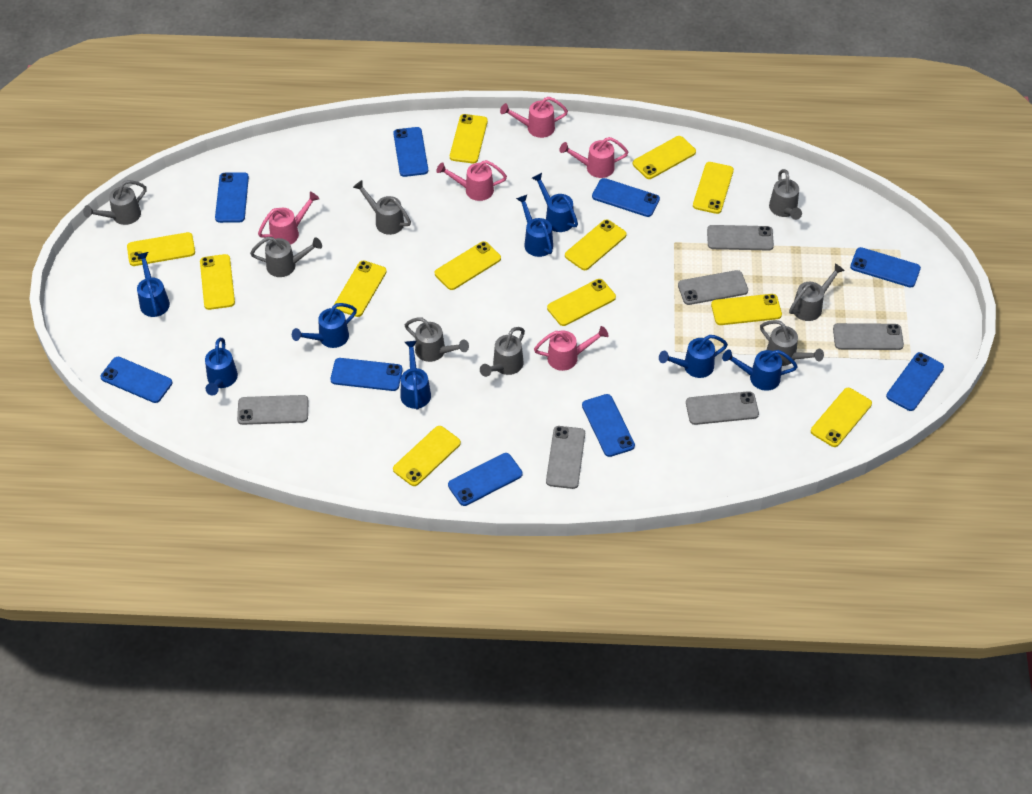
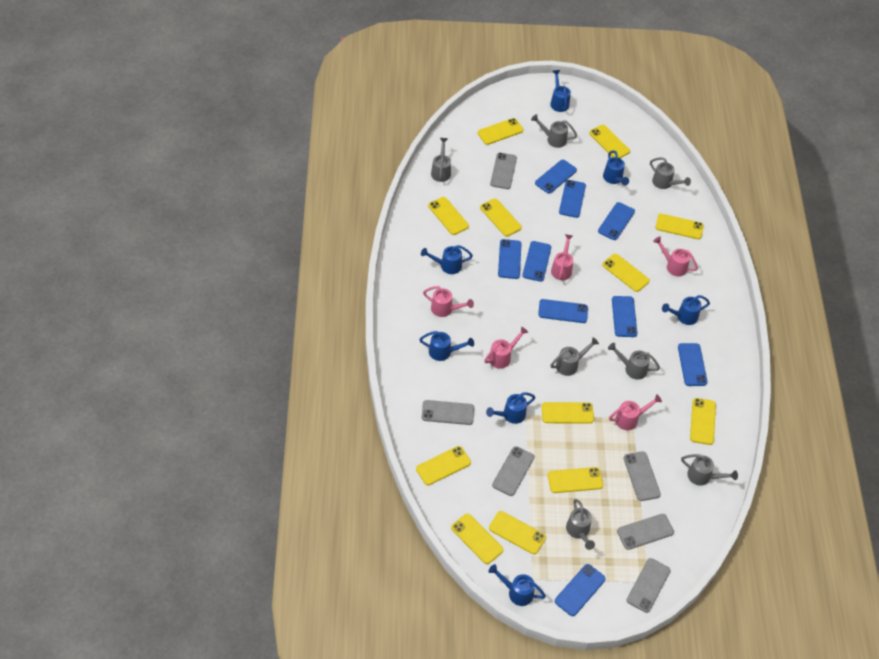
blue watering can: [137,252,170,317] [205,338,238,395] [292,303,357,348] [400,341,431,410] [516,195,553,257] [532,173,578,232] [659,335,728,378] [722,350,798,391] = 8 -> [419,331,474,361] [421,245,473,274] [486,392,535,424] [489,564,546,606] [550,70,571,112] [603,151,629,186] [662,295,710,325] = 7
grey watering can: [83,180,147,225] [250,237,322,277] [353,180,411,235] [405,317,469,362] [480,327,525,377] [760,320,824,366] [769,169,802,220] [789,263,845,321] = 8 -> [431,138,451,182] [531,114,577,148] [550,337,599,376] [566,499,595,550] [608,343,660,380] [650,157,691,189] [681,454,738,486] = 7

